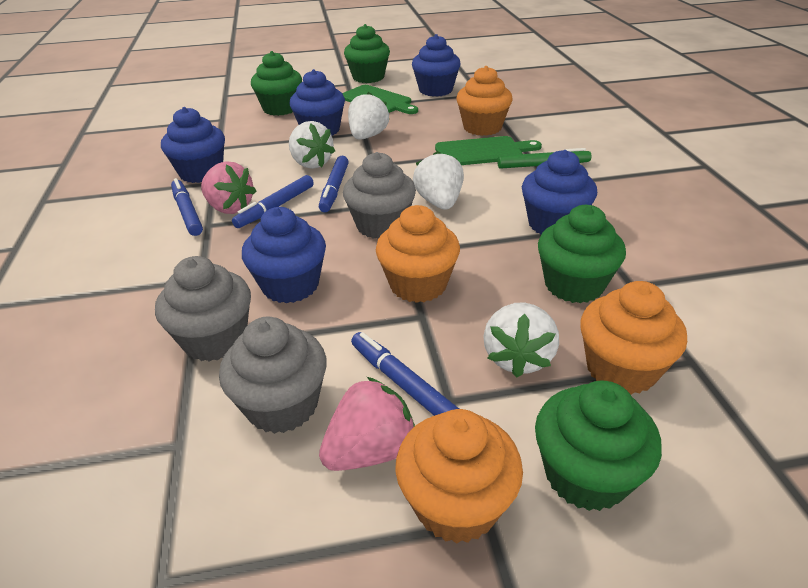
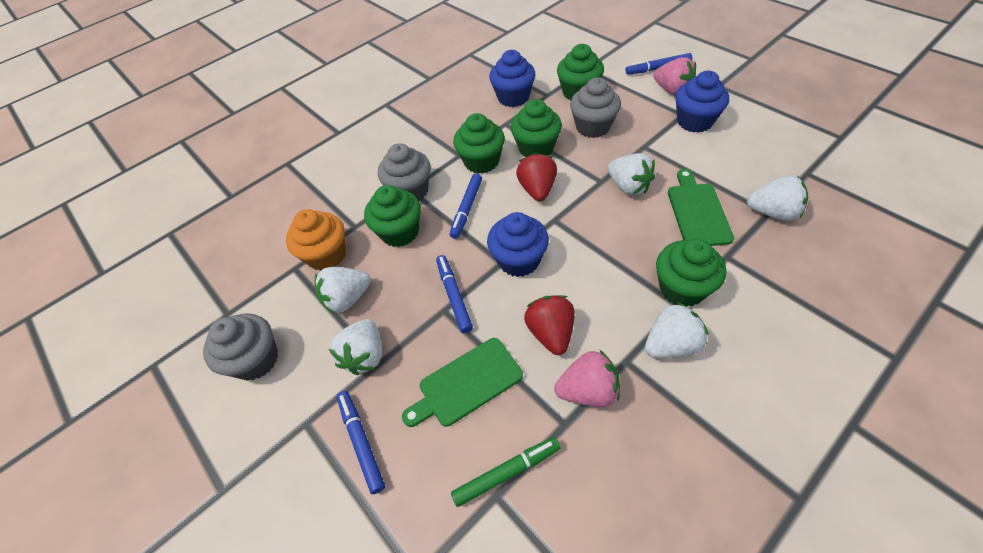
blue cupcake: [161,107,225,183] [242,207,326,303] [289,69,345,136] [412,34,461,97] [522,150,597,234] = 5 -> [487,212,549,277] [489,50,536,107] [675,71,729,133] = 3
green cupcake: [251,51,302,116] [344,24,390,83] [535,381,662,511] [538,205,626,303] = 4 -> [364,185,421,247] [453,113,505,174] [510,99,562,157] [557,44,604,101] [656,239,726,307] = 5
orange cupcake: [376,205,460,303] [395,409,523,544] [456,66,513,136] [580,281,687,395] = 4 -> [286,209,346,271] = 1
red strawberry: none = 0 -> [516,153,557,202] [524,295,575,355] = 2
white strawberry: [289,121,335,169] [348,92,390,140] [413,151,464,209] [484,302,559,377] = 4 -> [315,267,371,314] [329,319,382,375] [608,153,655,195] [645,302,708,358] [747,175,808,221] = 5

